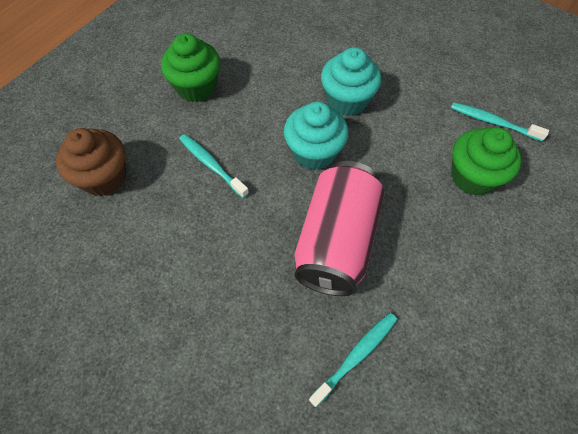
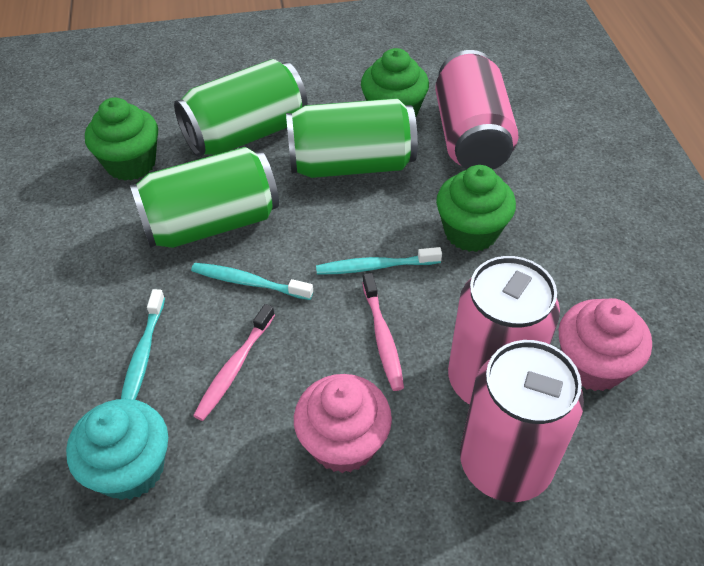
brown cupcake: [56,128,126,197] = 1 -> none = 0
green can: none = 0 -> [130,147,279,248] [174,59,308,157] [286,98,418,178] = 3
green cupcake: [161,33,220,102] [451,127,521,196] = 2 -> [85,98,158,181] [361,48,429,117] [436,165,516,252] = 3
pink can: [294,161,384,296] = 1 -> [435,50,519,170] [448,256,560,405] [460,340,584,502] = 3
pink cupcake: none = 0 -> [294,374,392,473] [559,298,652,391] = 2
pink toothbrush: none = 0 -> [193,304,275,421] [362,273,404,391] = 2
turquoise cupcake: [284,102,348,170] [321,47,381,116] = 2 -> [66,399,168,500] = 1

